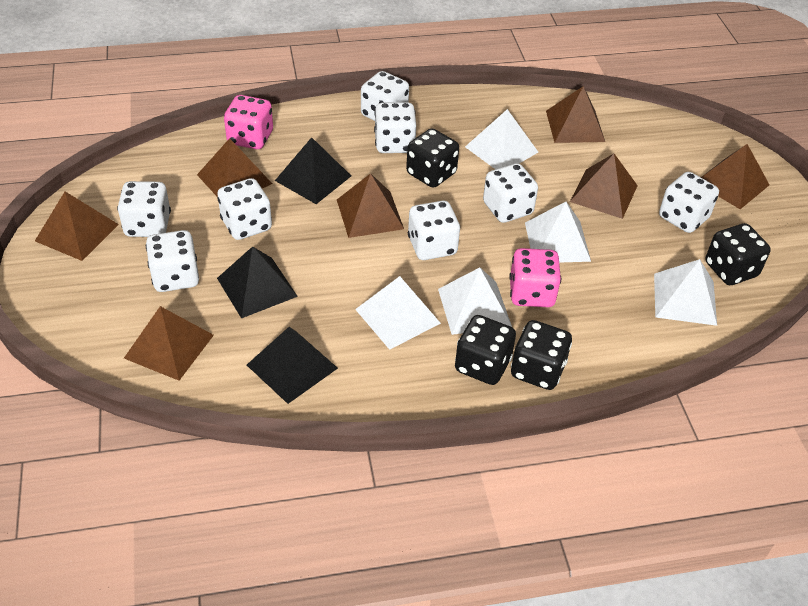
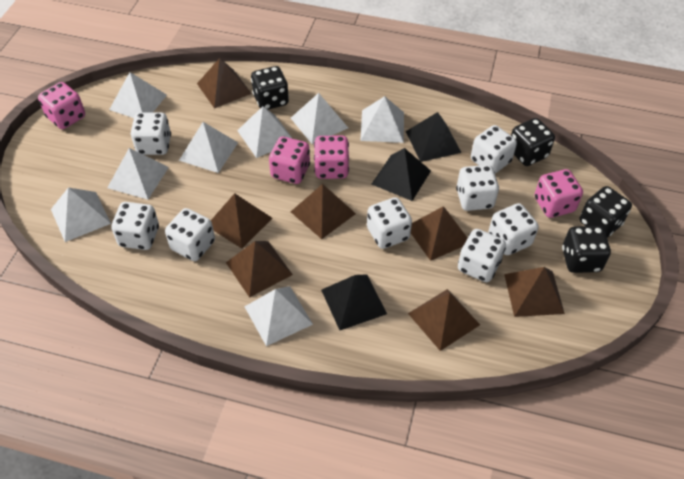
pink dice: [224,95,273,149] [509,248,561,307] = 2 -> [38,82,85,129] [269,136,310,184] [314,136,349,179] [534,169,583,218] = 4
white pyramid: [355,276,441,350] [438,267,512,335] [465,109,538,169] [525,202,591,263] [654,259,717,326] = 5 -> [51,188,111,242] [107,148,169,200] [109,72,167,118] [179,122,238,173] [237,106,293,158] [244,286,313,346] [291,93,348,144] [360,96,404,143] = 8

